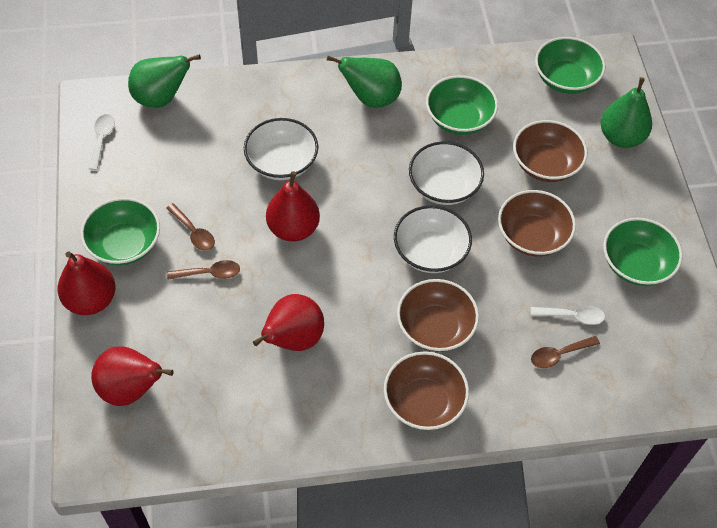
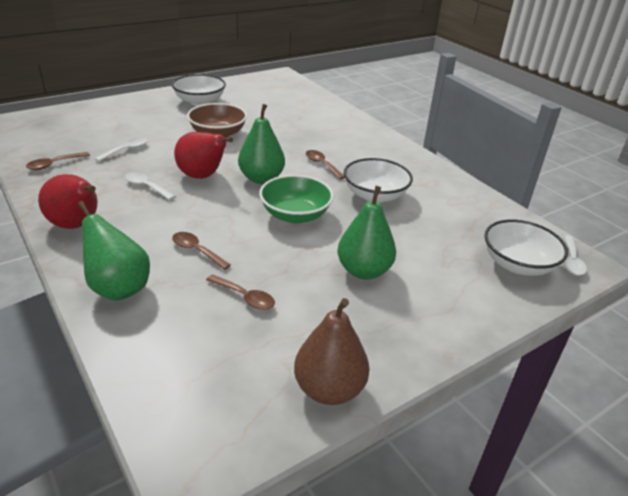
brown bowl: [384,351,469,430] [397,279,479,352] [498,190,576,256] [513,120,587,182] = 4 -> [187,103,247,138] = 1
brown pear: none = 0 -> [294,298,369,405] = 1
brown spoon: [166,203,215,251] [167,260,240,280] [531,336,600,368] = 3 -> [26,152,90,170] [172,232,231,270] [206,274,275,310] [306,150,345,179] = 4
green bowl: [81,198,160,265] [426,75,498,135] [535,37,605,94] [603,218,683,286] = 4 -> [259,175,334,223] = 1
red pear: [58,251,116,315] [91,346,174,406] [253,294,324,351] [266,171,320,242] = 4 -> [38,174,97,229] [174,132,233,179] = 2
white spoon: [89,114,115,170] [531,305,605,325] = 2 -> [94,137,148,162] [125,172,175,200] [564,235,587,276] = 3

